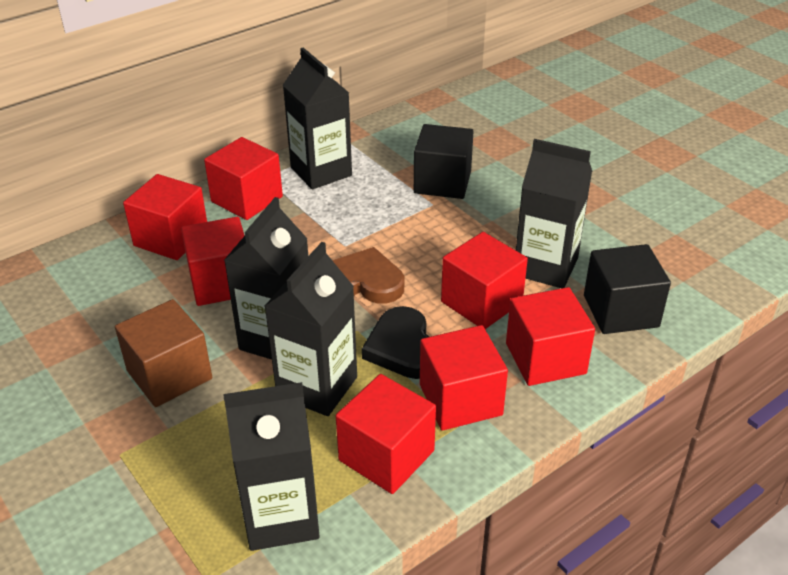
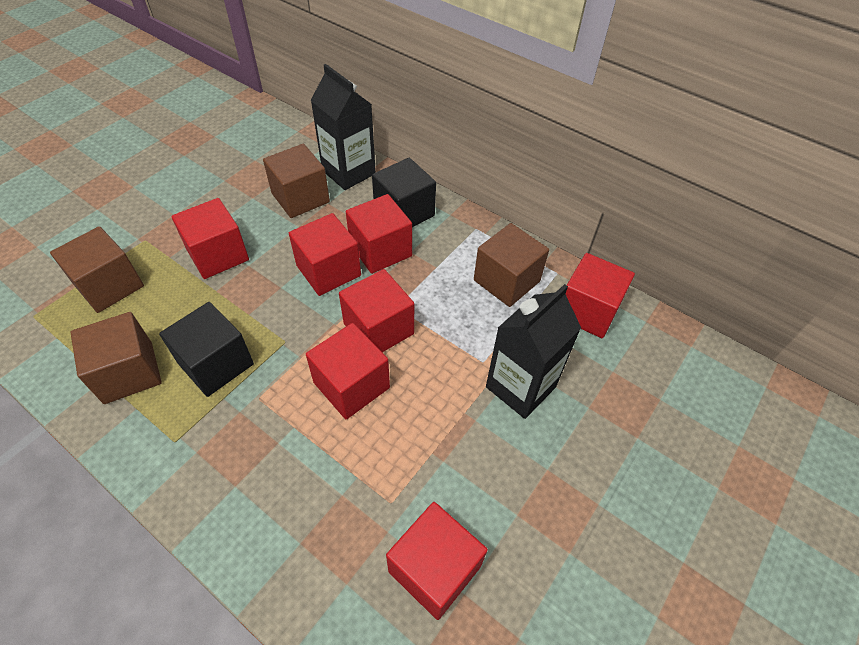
black carton: [223,382,320,551] [224,197,308,360] [265,242,357,416] [283,48,352,189] [516,139,592,288] = 5 -> [311,64,376,190] [486,284,581,419] = 2
black heart: [362,306,430,379] = 1 -> none = 0
brown cube: [115,299,212,407] = 1 -> [50,226,144,313] [70,312,162,404] [263,144,330,218] [474,223,549,307] = 4
brown heart: [333,247,404,304] = 1 -> none = 0

